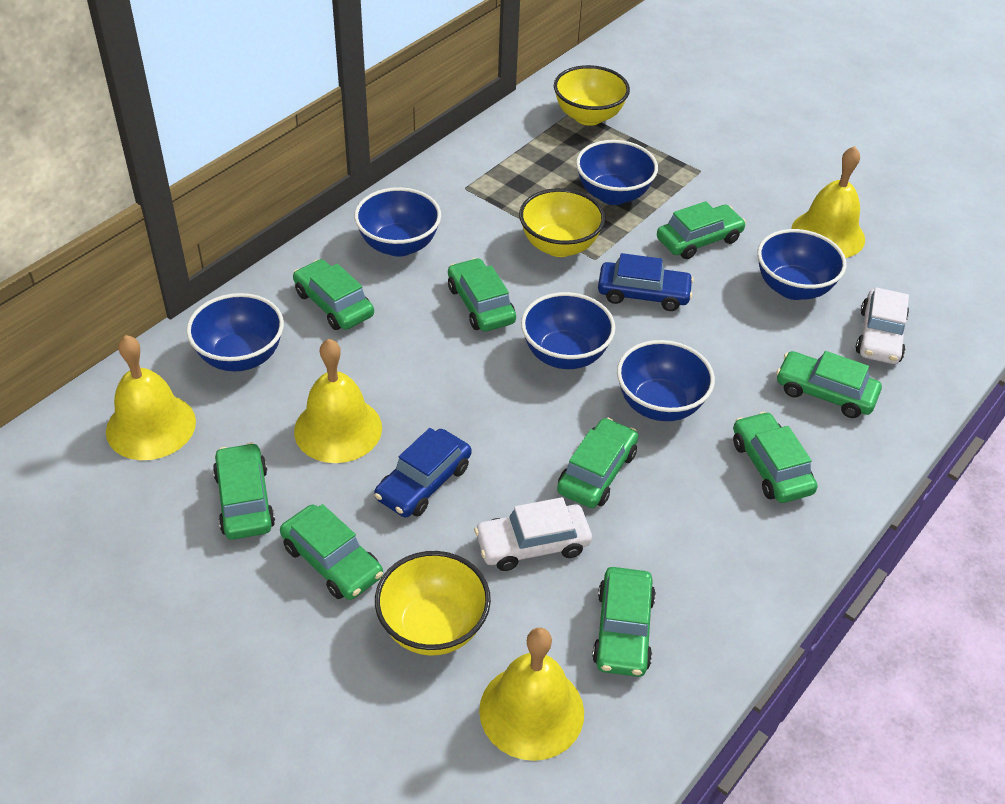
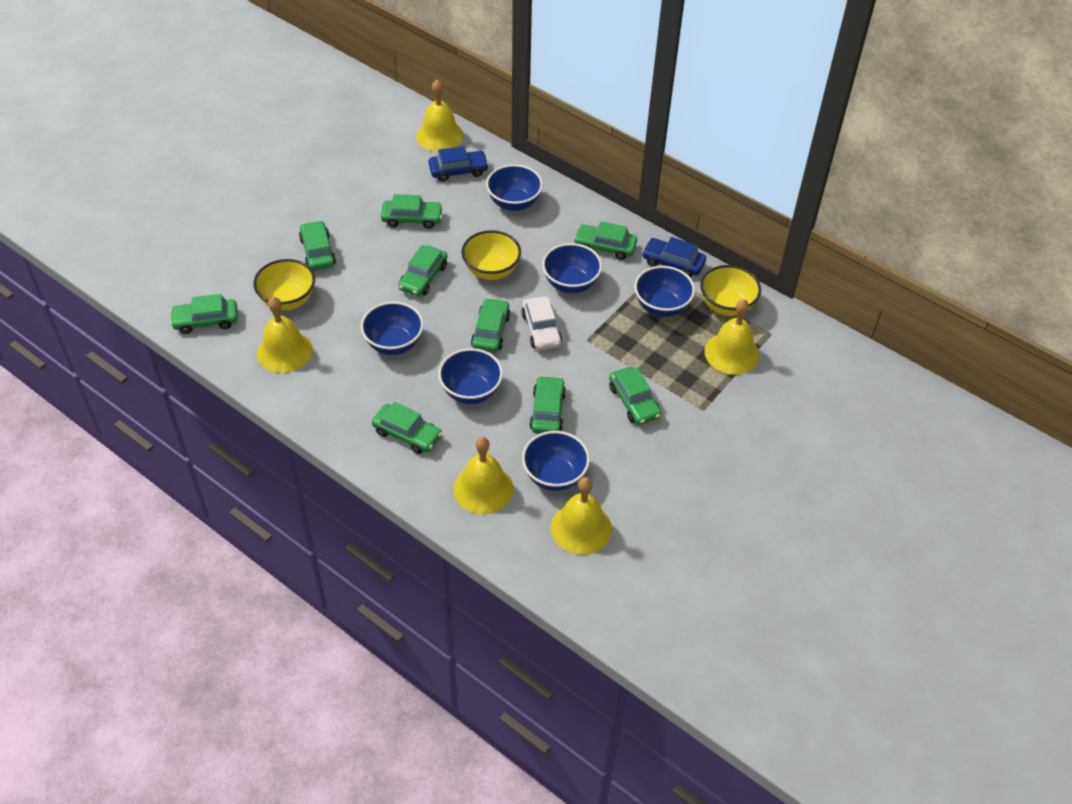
white car: [474,497,592,571] [856,287,909,364] = 2 -> [521,296,562,350] = 1
yellow bell: [106,335,196,460] [294,339,382,463] [479,628,584,761] [791,146,865,258] = 4 -> [257,297,313,373] [416,79,464,152] [453,437,513,514] [551,477,612,555] [704,299,759,375] = 5

